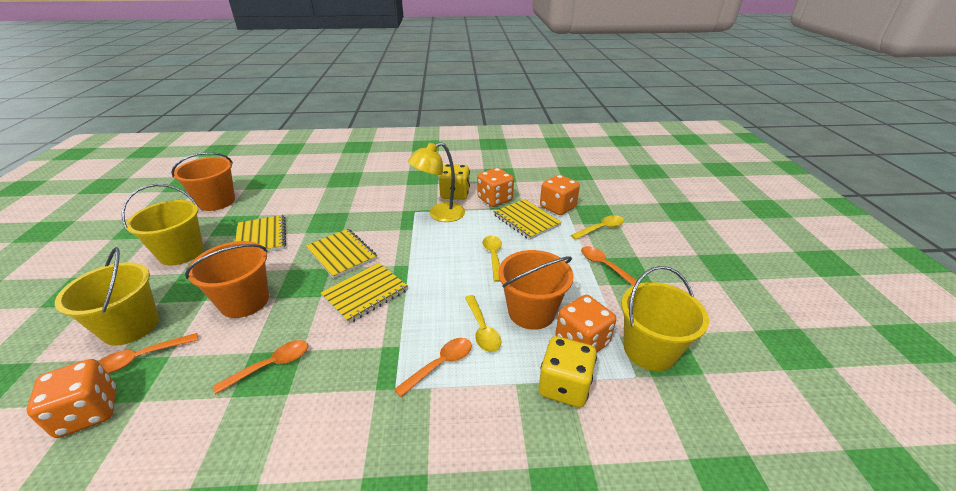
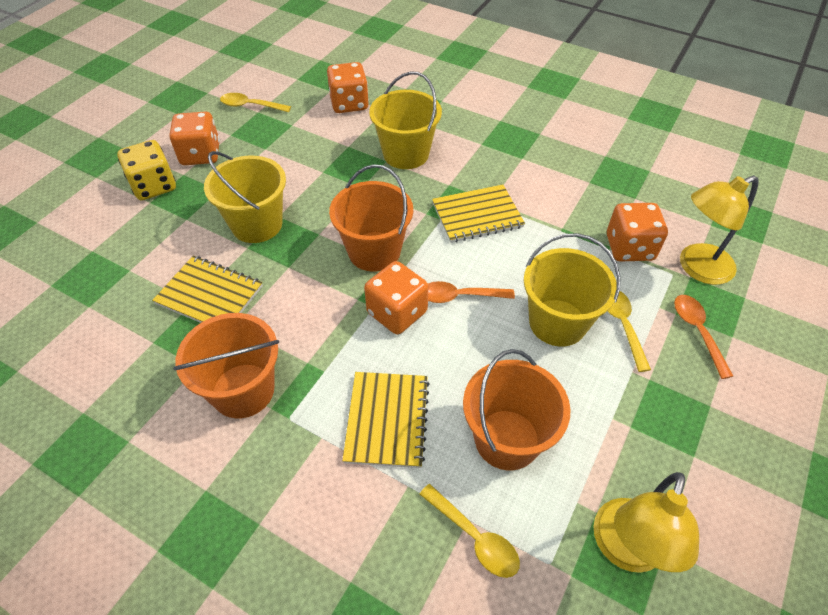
orange spoon: [98,333,198,373] [213,340,308,394] [394,338,472,397] [581,246,637,286] = 4 -> [428,281,515,303] [674,295,733,379] = 2
yellow dice: [439,164,470,200] [539,336,597,407] = 2 -> [117,140,176,200] = 1
yellow lamp: [408,142,465,222] = 1 -> [593,472,699,573] [680,175,759,285] = 2
yellow notebook: [235,215,286,252] [306,229,377,279] [321,263,408,324] [494,199,562,240] = 4 -> [152,256,263,323] [342,372,430,468] [432,184,525,243] = 3

